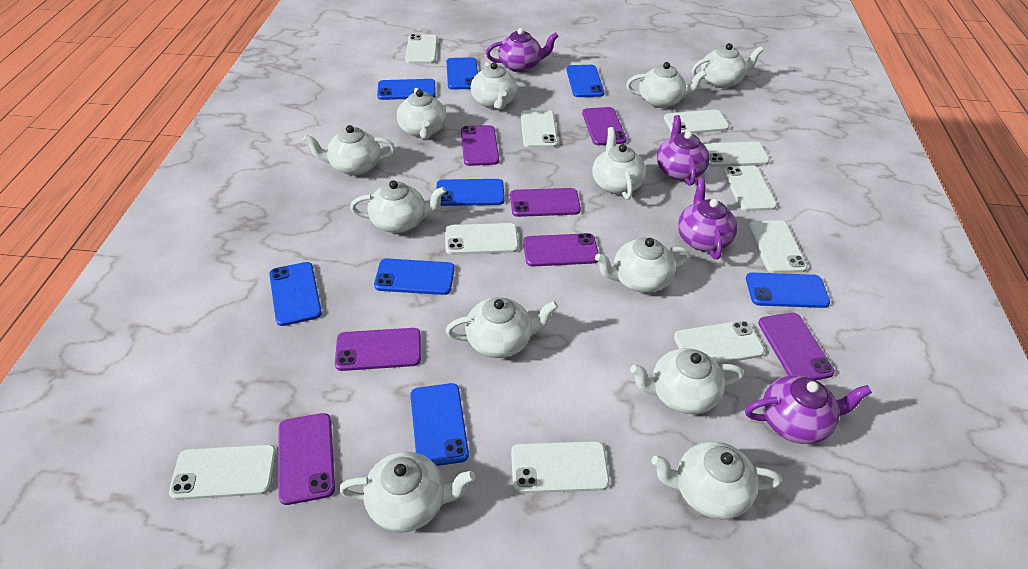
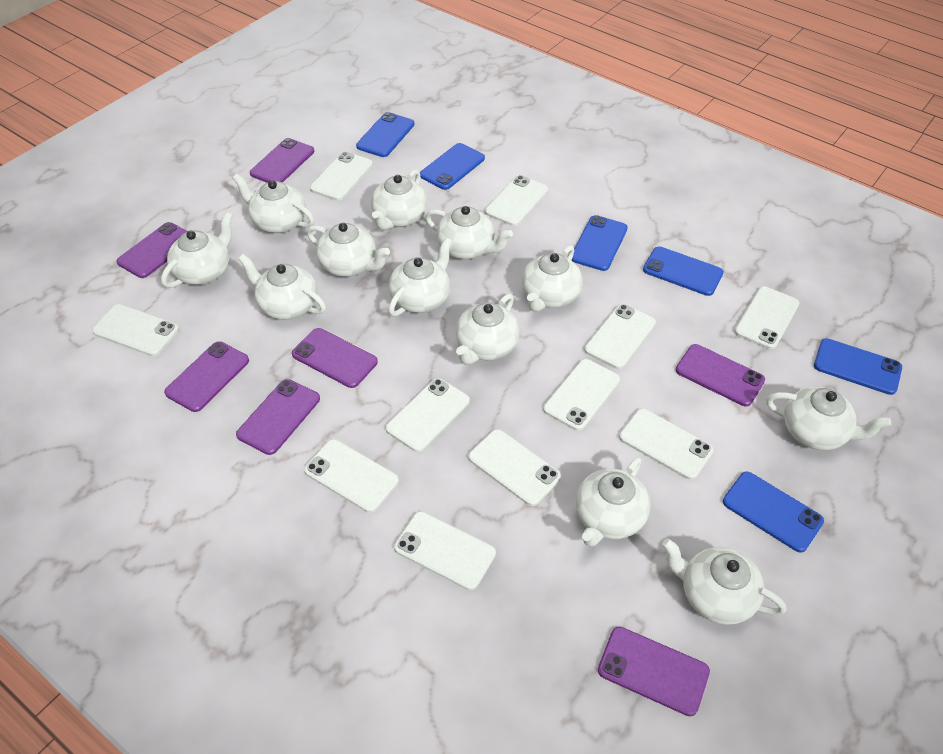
blue phone: [269,262,322,326] [374,258,455,295] [377,79,436,100] [410,383,469,466] [437,179,505,206] [446,57,478,90] [566,65,604,97] [746,272,830,308] = 8 -> [356,112,414,157] [420,143,485,190] [571,215,628,271] [643,246,724,296] [723,471,824,552] [814,338,902,395] = 6
purple teapot: [486,28,559,73] [657,115,710,186] [678,178,737,259] [745,375,872,444] = 4 -> none = 0
white phone: [169,444,277,500] [405,34,438,64] [445,223,519,255] [511,441,609,493] [521,110,558,148] [664,110,729,134] [674,320,765,364] [704,142,770,167] [723,166,777,211] [748,220,807,273] = 10 -> [92,304,179,356] [304,439,399,513] [310,152,372,201] [386,378,470,452] [394,511,496,590] [468,429,561,506] [485,175,548,226] [543,359,620,431] [584,304,656,369] [619,408,714,480] [734,286,799,349] = 11

